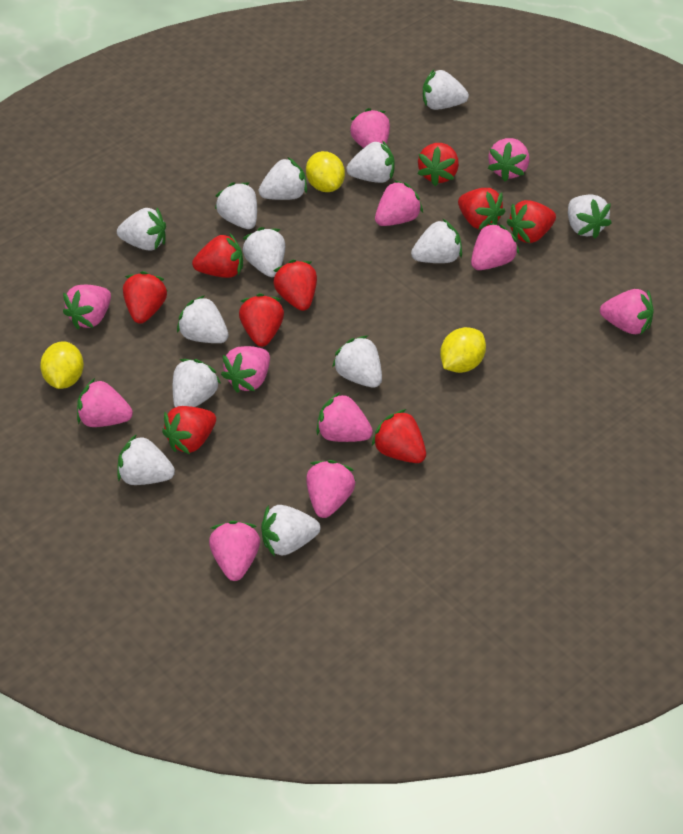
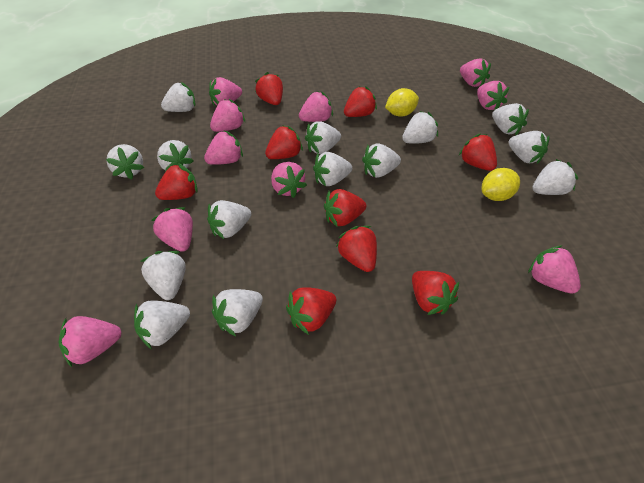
pink strawberry: [63,285,111,329] [77,378,133,427] [209,521,260,581] [221,346,270,393] [306,460,356,518] [316,392,373,442] [350,108,390,148] [375,180,423,226] [471,222,520,270] [488,138,529,181] [600,289,654,334] = 11 -> [59,316,121,367] [151,207,193,252] [204,131,243,165] [209,77,242,106] [210,99,245,132] [271,162,307,198] [299,91,333,122] [460,58,491,87] [477,81,509,110] [528,245,581,294] = 10
white strawberry: [117,208,166,251] [117,434,175,485] [173,359,221,407] [177,295,228,343] [215,182,257,229] [243,227,285,277] [259,157,307,200] [261,505,320,557] [332,336,382,388] [346,140,395,183] [411,218,462,263] [423,70,469,110] [568,194,612,239] = 13 -> [106,144,144,179] [134,300,190,349] [140,251,186,300] [157,140,193,172] [161,82,195,112] [207,200,251,239] [212,289,263,336] [305,121,341,154] [313,152,352,186] [362,143,401,178] [402,111,438,144] [492,103,529,135] [509,131,550,164] [532,159,578,195] = 14
yellow lemon: [40,341,84,389] [306,151,345,192] [440,327,486,373] = 3 -> [385,88,419,117] [481,168,520,201] = 2

